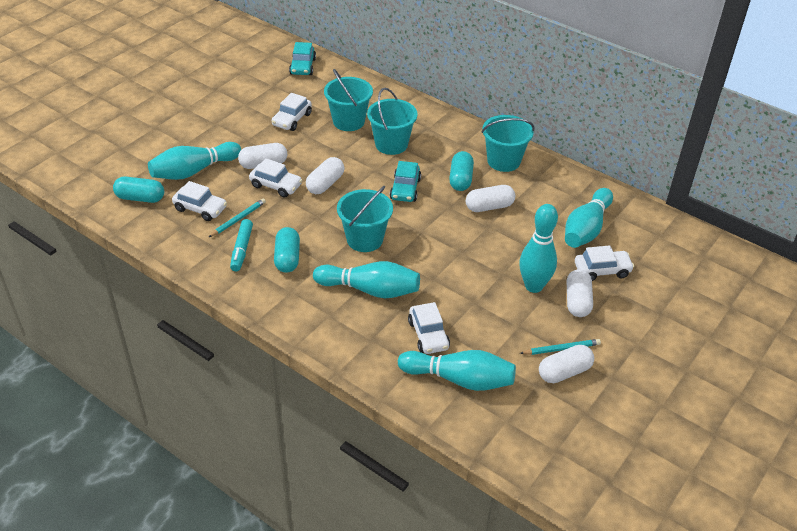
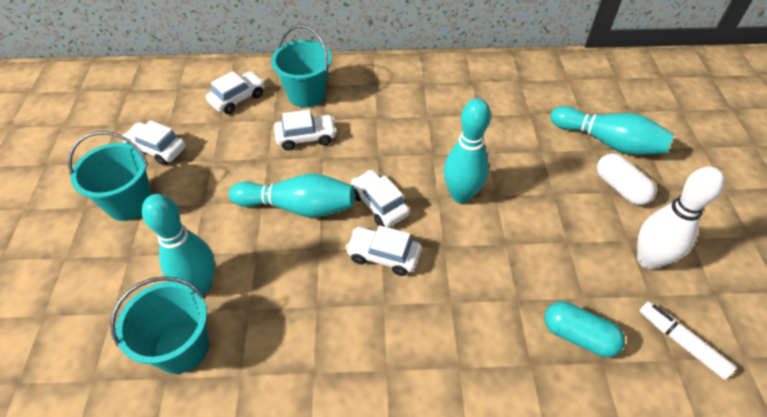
turquoise bowling pin: [148,142,241,180] [313,261,420,298] [398,350,516,391] [519,204,558,293] [565,188,613,248] = 5 -> [142,194,215,294] [229,173,355,218] [444,98,491,203] [550,106,674,155] = 4
turquoise bucket: [324,69,373,131] [337,186,393,252] [367,88,418,155] [481,115,535,172] = 4 -> [68,131,152,221] [110,276,209,374] [271,25,332,108] = 3
turquoise capsule: [113,176,164,203] [274,227,300,273] [449,151,474,191] = 3 -> [544,301,625,357] = 1
turquoise car: [289,42,316,75] [390,161,421,202] = 2 -> none = 0
turquoise marker: [230,219,253,271] = 1 -> none = 0
turquoise pencil: [209,198,266,237] [520,339,601,355] = 2 -> none = 0
white bowling pin: none = 0 -> [637,166,724,269] = 1
white capsule: [238,143,287,169] [306,157,344,194] [466,185,515,212] [539,345,594,383] [567,269,593,317] = 5 -> [597,153,656,205] = 1
white marker: none = 0 -> [639,301,736,380] = 1

